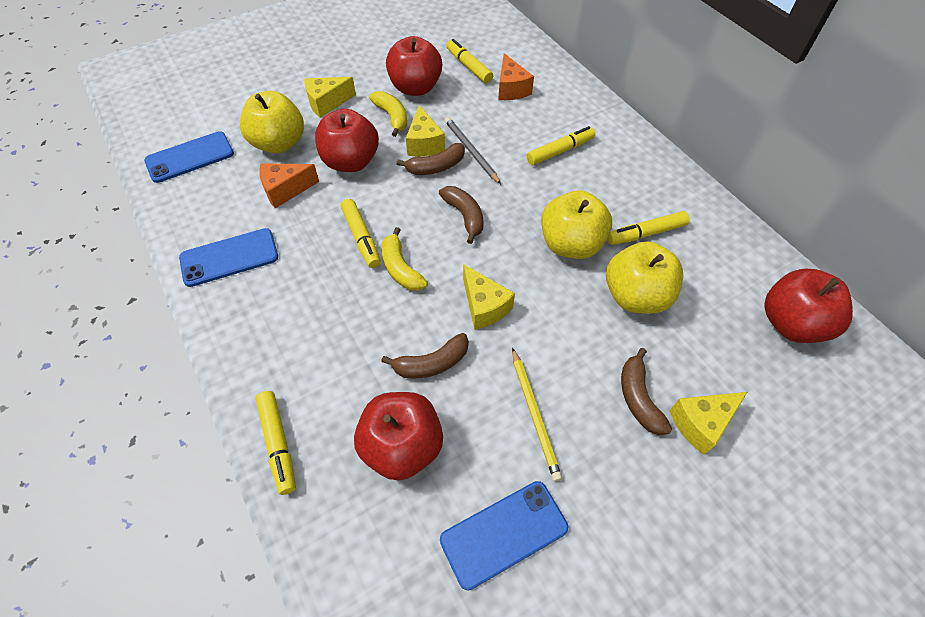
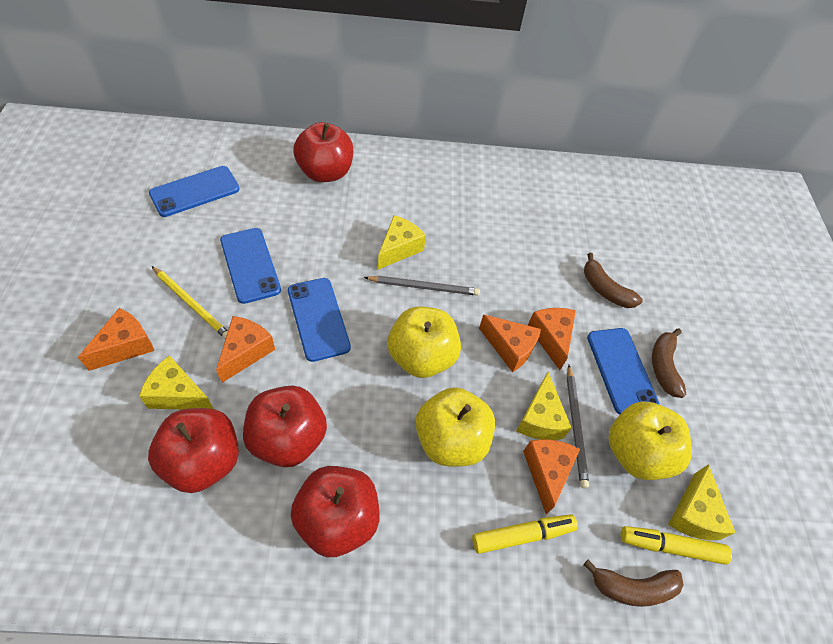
blue phone: [144,131,234,183] [179,228,278,287] [440,481,568,590] = 3 -> [149,166,240,217] [220,228,281,304] [288,278,351,362] [587,328,660,414] = 4
brown banana: [381,333,469,379] [397,143,465,175] [439,186,484,244] [621,348,672,435] = 4 -> [584,253,643,308] [584,560,683,607] [652,328,686,398] = 3
grey pencil: [445,117,501,184] = 1 -> [364,276,480,296] [566,365,589,488] = 2
orange cheese: [259,163,319,208] [498,53,534,100] = 2 -> [78,308,154,371] [216,316,275,383] [479,315,541,372] [523,439,580,515] [528,308,576,370] = 5
yellow banana: [369,91,407,137] [382,227,428,291] = 2 -> none = 0
yellow marker: [256,391,296,495] [341,199,381,268] [446,39,493,84] [527,126,595,165] [607,211,690,245] = 5 -> [472,514,578,554] [621,526,732,565] = 2

